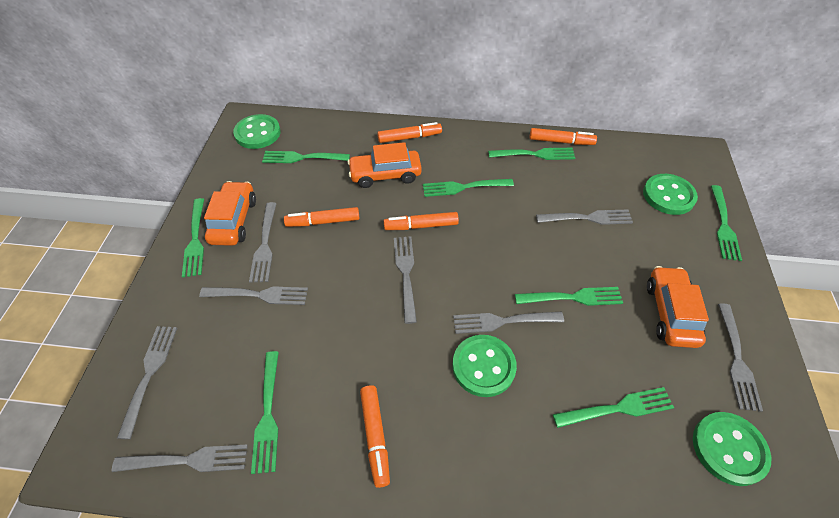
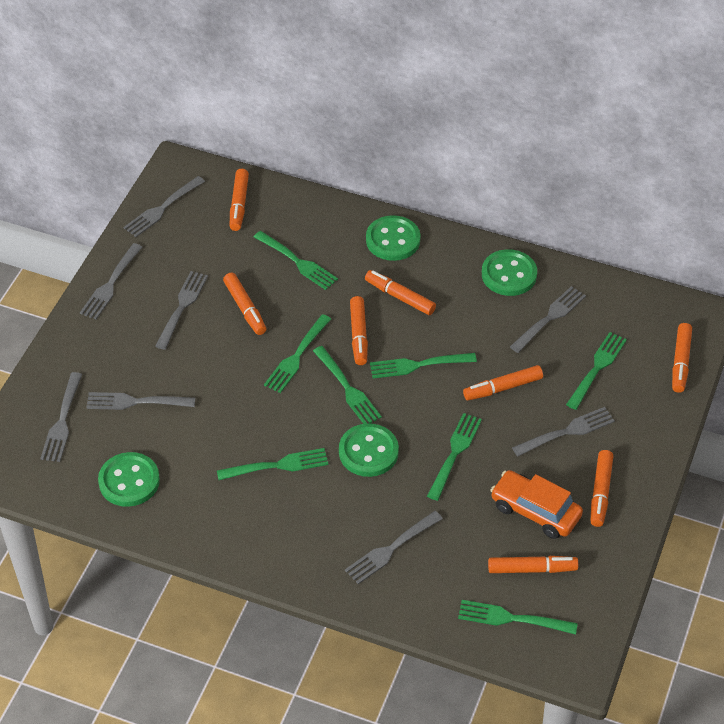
orange car: [204,181,256,246] [347,142,422,188] [647,266,709,348] = 3 -> [490,470,583,539] = 1
orange marker: [284,207,360,227] [360,385,390,488] [377,122,442,143] [384,212,459,230] [530,128,597,145] = 5 -> [223,273,267,335] [230,169,249,231] [350,296,368,365] [365,270,436,315] [463,365,543,401] [488,556,578,573] [591,450,613,527] [672,323,692,393] = 8

